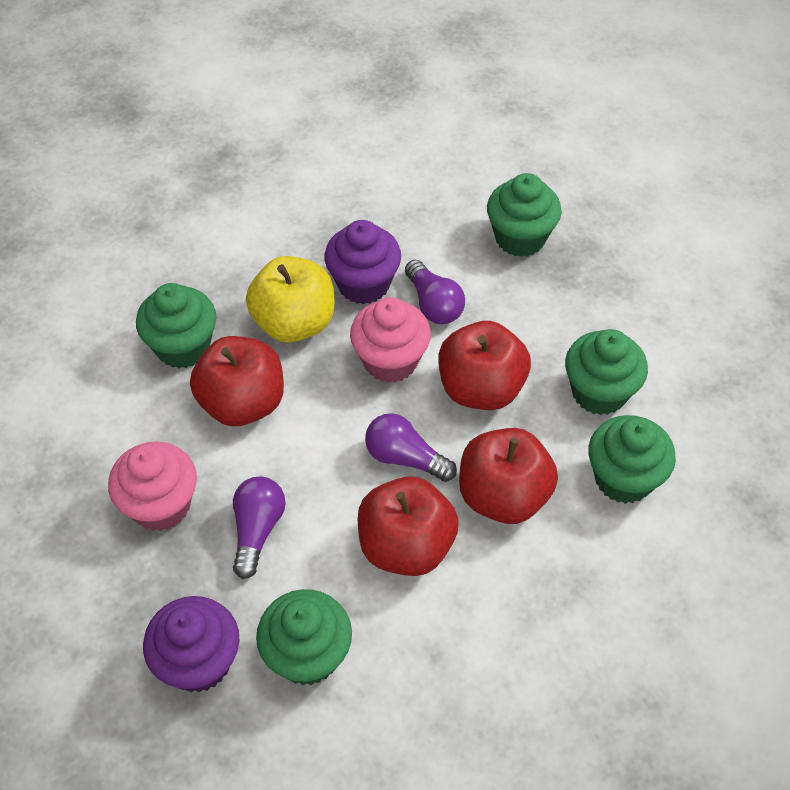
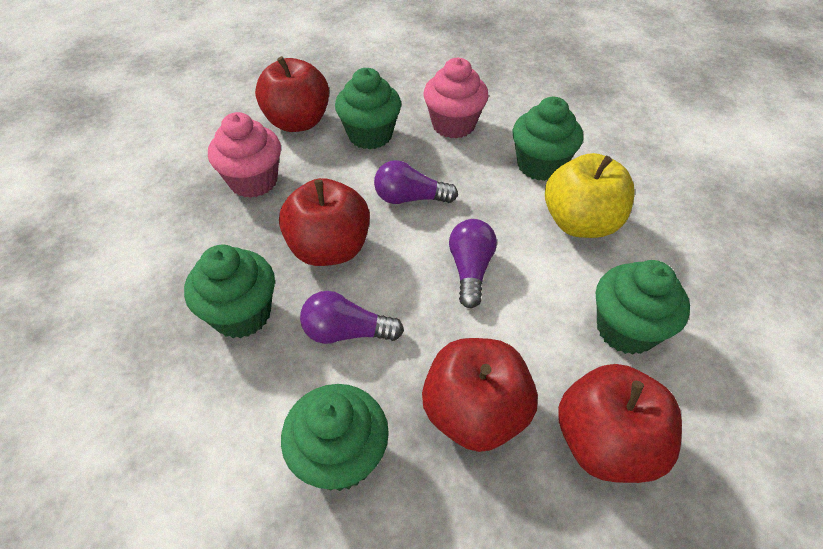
purple cupcake: [143,596,240,692] [324,220,401,305] = 2 -> none = 0

